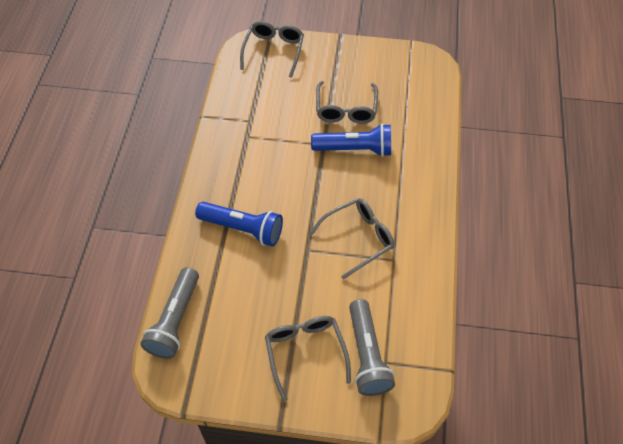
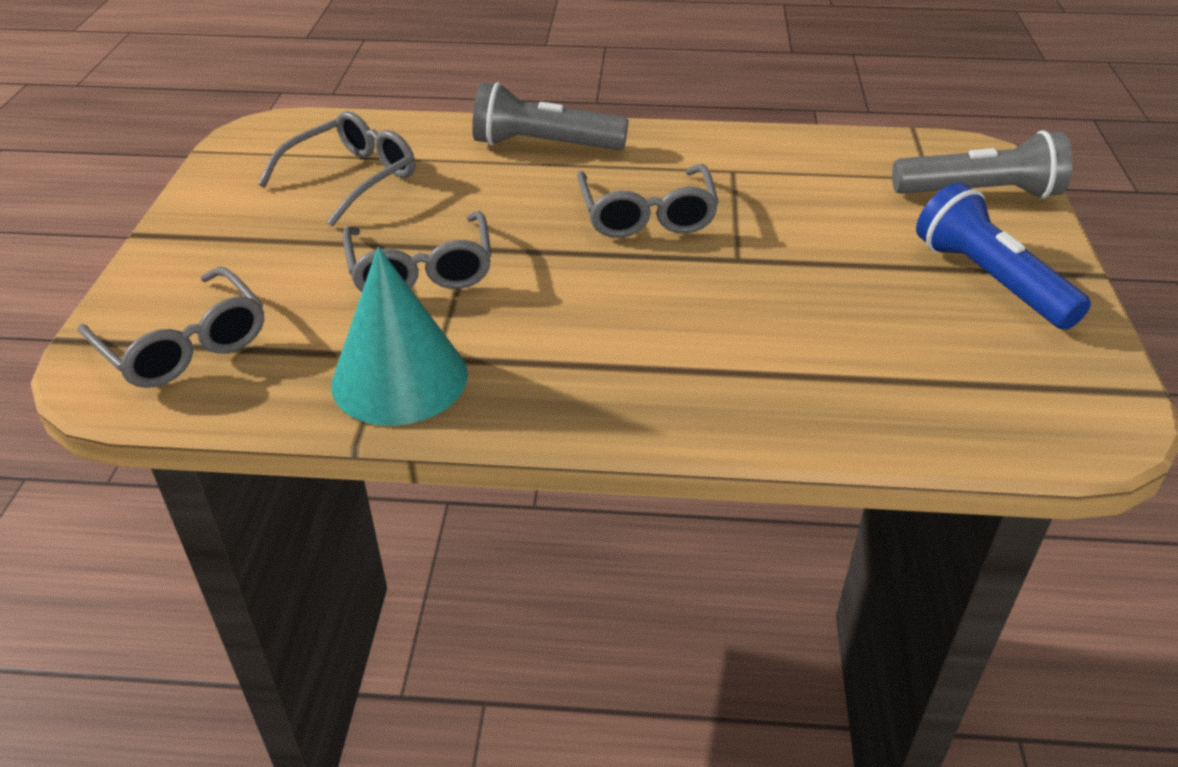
blue flashlight: [195,202,283,246] [311,124,391,157] = 2 -> [916,182,1091,330] = 1
turquoise cone: none = 0 -> [331,247,468,426] = 1

